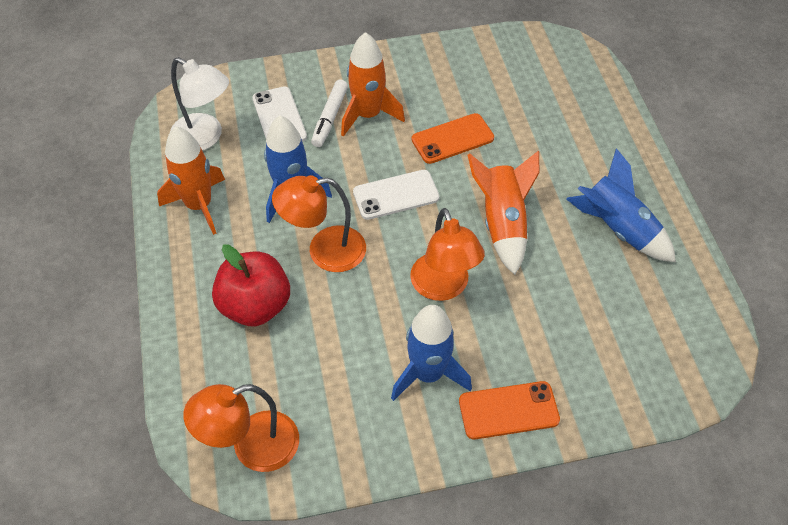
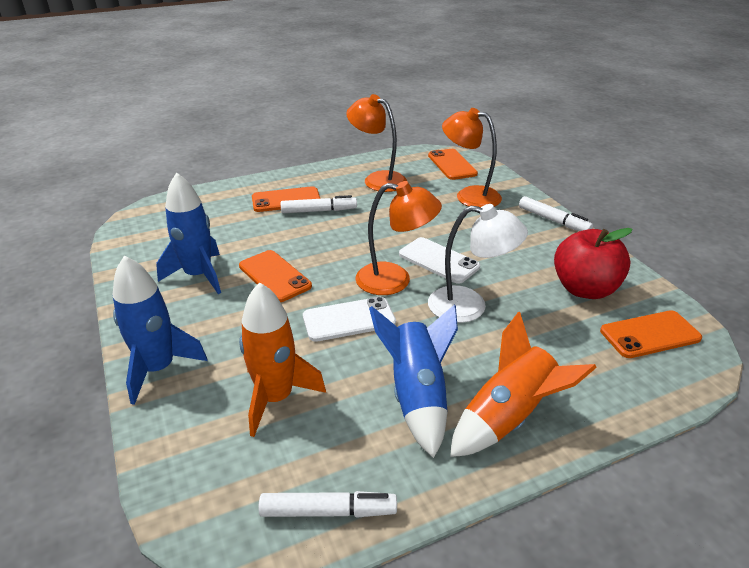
orange phone: [412,113,494,164] [459,381,560,439] = 2 -> [239,250,312,302] [252,186,320,212] [428,149,478,180] [600,310,702,358] = 4
orange rocket: [157,126,225,235] [341,32,405,137] [468,151,539,275] = 3 -> [239,282,326,437] [450,311,597,457] = 2
white marker: [311,80,348,147] = 1 -> [259,491,397,518] [281,195,357,213] [519,196,593,231] = 3

